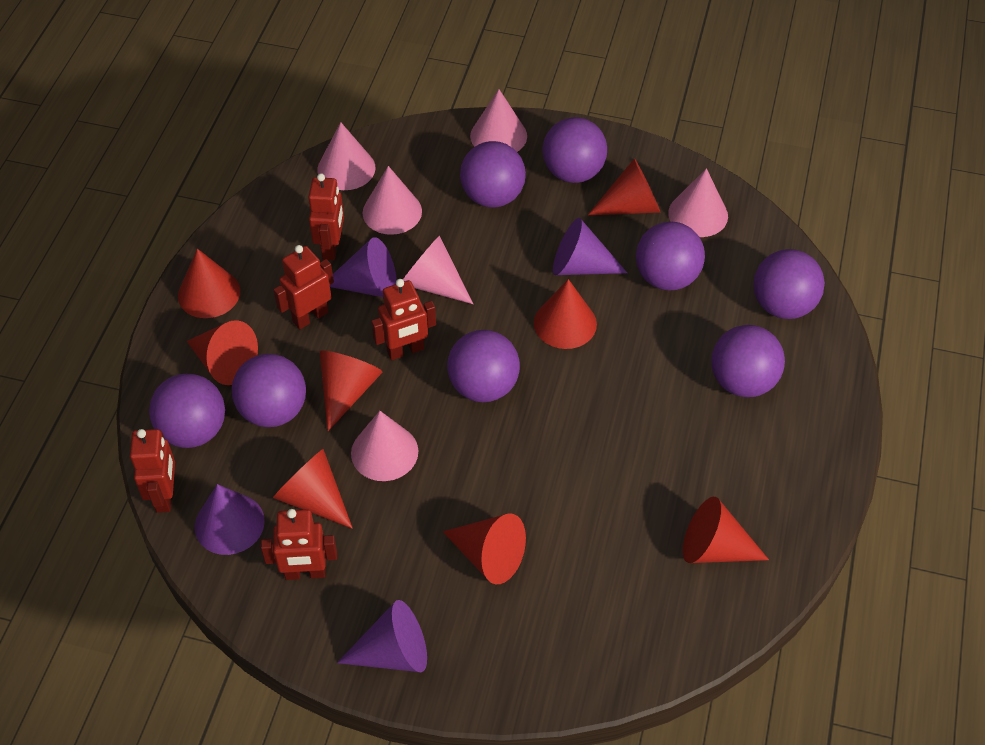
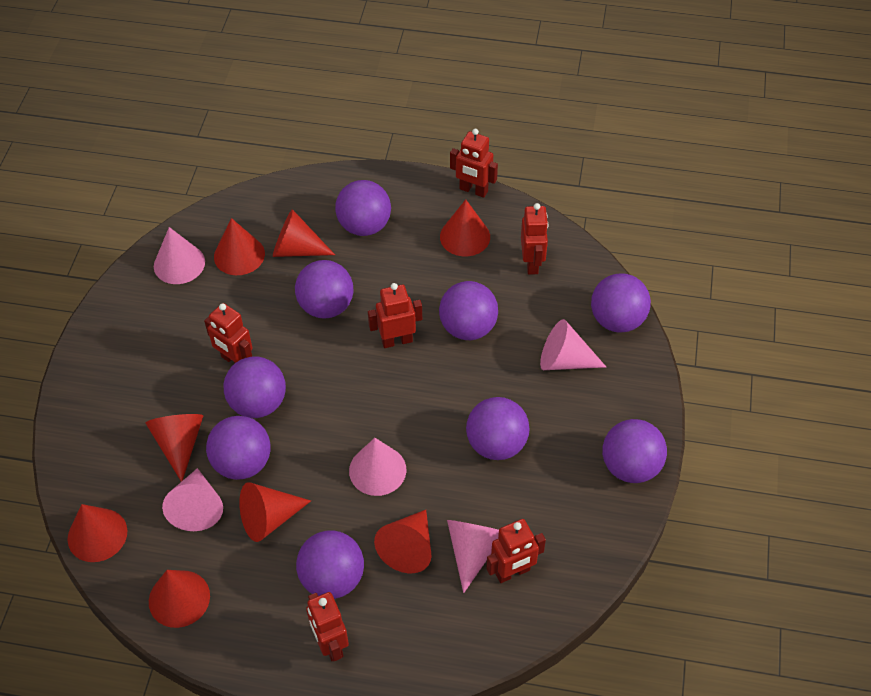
pink cone: [317,122,375,190] [351,411,418,481] [363,166,422,235] [403,236,473,304] [470,89,527,152] [668,168,728,237] = 6 -> [154,227,205,284] [162,468,223,531] [349,438,406,496] [447,520,499,593] [540,319,607,370] = 5
purple ball: [149,374,225,448] [232,354,306,427] [447,330,520,402] [460,141,526,208] [542,117,607,183] [636,222,705,290] [711,325,785,397] [753,249,825,319] = 8 -> [206,416,271,480] [224,357,286,418] [295,260,353,319] [296,530,364,599] [335,180,391,236] [439,281,498,340] [466,397,529,460] [591,273,651,332] [602,419,667,483] = 9
purple cone: [195,484,265,555] [330,237,397,297] [337,600,427,672] [553,218,627,275] = 4 -> none = 0
red robot: [130,429,175,513] [261,509,337,580] [273,245,334,329] [308,173,344,260] [371,279,436,360] = 5 -> [204,303,252,364] [306,592,349,661] [368,283,422,348] [450,129,498,198] [486,519,546,583] [521,203,549,275] = 6

